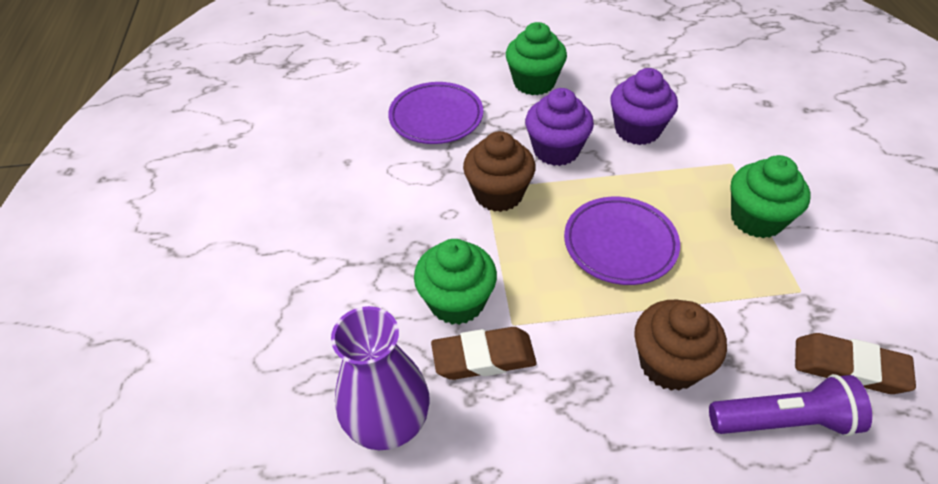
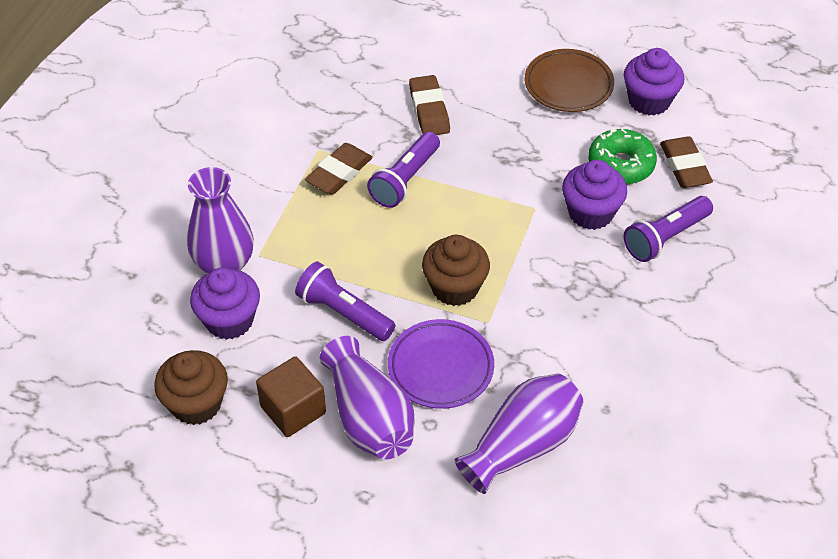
brown cube: none = 0 -> [256,356,326,437] = 1
brown eraser: [431,327,537,380] [795,333,916,394] = 2 -> [305,143,372,195] [409,75,450,135] [660,136,713,188] = 3
brown plate: none = 0 -> [525,49,614,112] = 1
green cupcake: [414,239,497,325] [506,22,567,95] [731,155,810,238] = 3 -> none = 0
green donut: none = 0 -> [588,128,657,184] = 1
purple cupcake: [525,88,594,166] [610,68,678,145] = 2 -> [190,268,260,340] [562,160,627,230] [624,48,684,116] = 3
purple flashlight: [709,374,872,437] = 1 -> [295,261,396,341] [367,132,440,208] [624,196,713,262] = 3
purple plate: [388,82,483,144] [564,197,680,285] = 2 -> [388,319,494,409] = 1
purple vase: [331,306,430,450] = 1 -> [187,167,254,273] [320,336,415,459] [455,374,583,494] = 3

